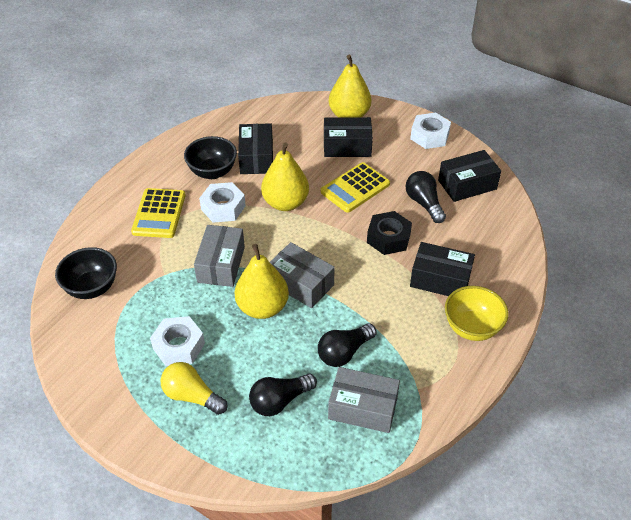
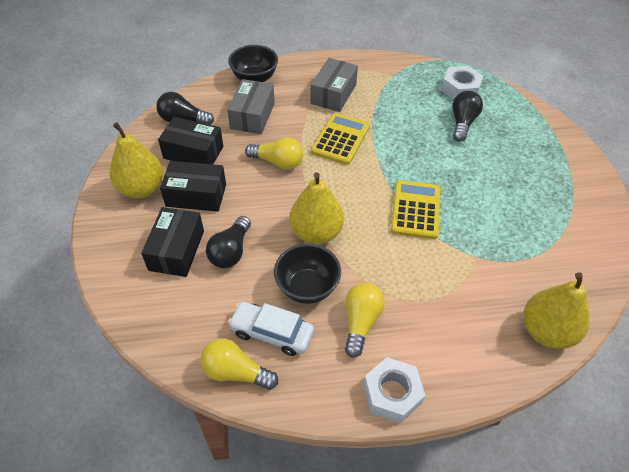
black box: [238,123,273,174] [324,117,373,157] [410,242,475,296] [438,150,501,202] = 4 -> [141,207,204,277] [158,117,223,164] [160,161,226,212] = 3
black nut: [367,211,412,255] = 1 -> none = 0
grey box: [194,225,245,287] [270,242,335,308] [328,367,400,433] = 3 -> [227,79,275,134] [311,58,358,112] = 2
white car: none = 0 -> [228,302,314,356] = 1
white nut: [150,316,205,366] [199,182,246,223] [410,112,451,149] = 3 -> [363,357,425,423] [441,66,483,99] = 2
yellow bowl: [445,286,508,341] = 1 -> none = 0
yellow light bulb: [160,362,228,415] = 1 -> [200,338,278,390] [245,137,303,170] [345,283,385,358] = 3

